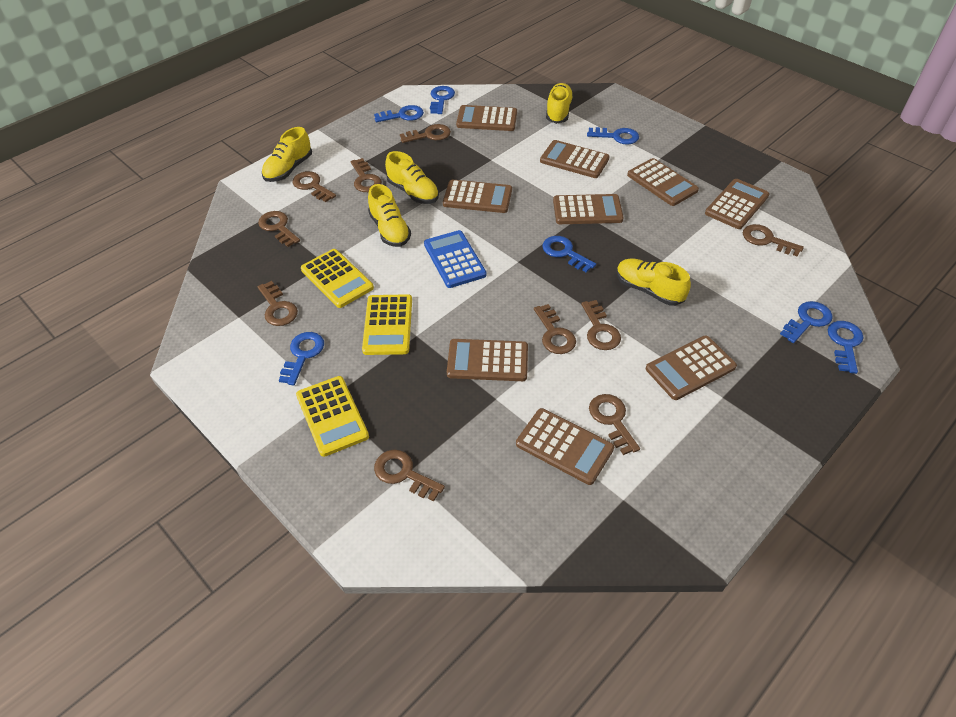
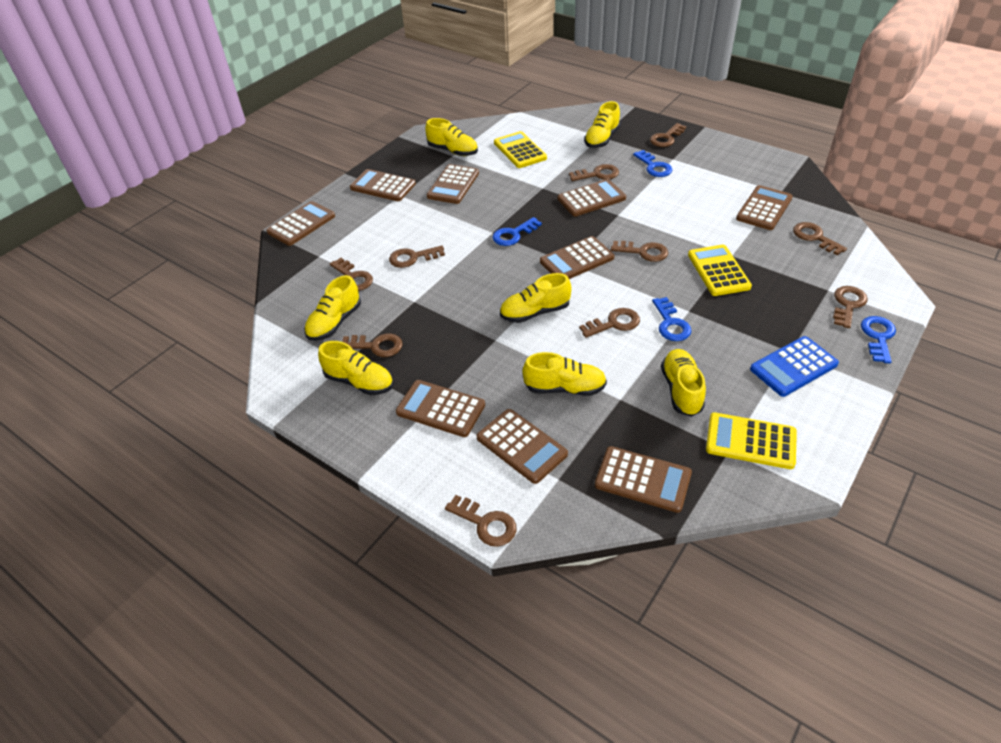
blue key: [279,332,324,386] [374,105,424,122] [430,86,455,114] [542,236,596,273] [587,127,639,144] [780,301,833,343] [828,321,863,374] = 7 -> [492,217,542,246] [633,150,672,177] [652,297,692,341] [861,316,896,363] = 4
yellow shoe: [262,127,312,182] [368,184,411,247] [385,151,439,204] [546,83,574,124] [616,258,691,306] = 5 -> [304,275,361,341] [318,341,393,395] [425,118,478,156] [500,273,572,323] [523,352,607,396] [584,101,620,148] [661,349,706,417] = 7

